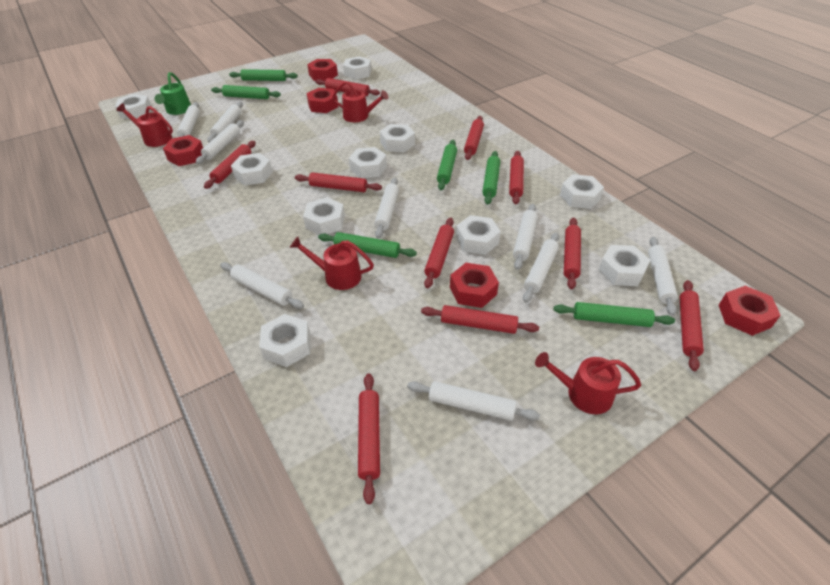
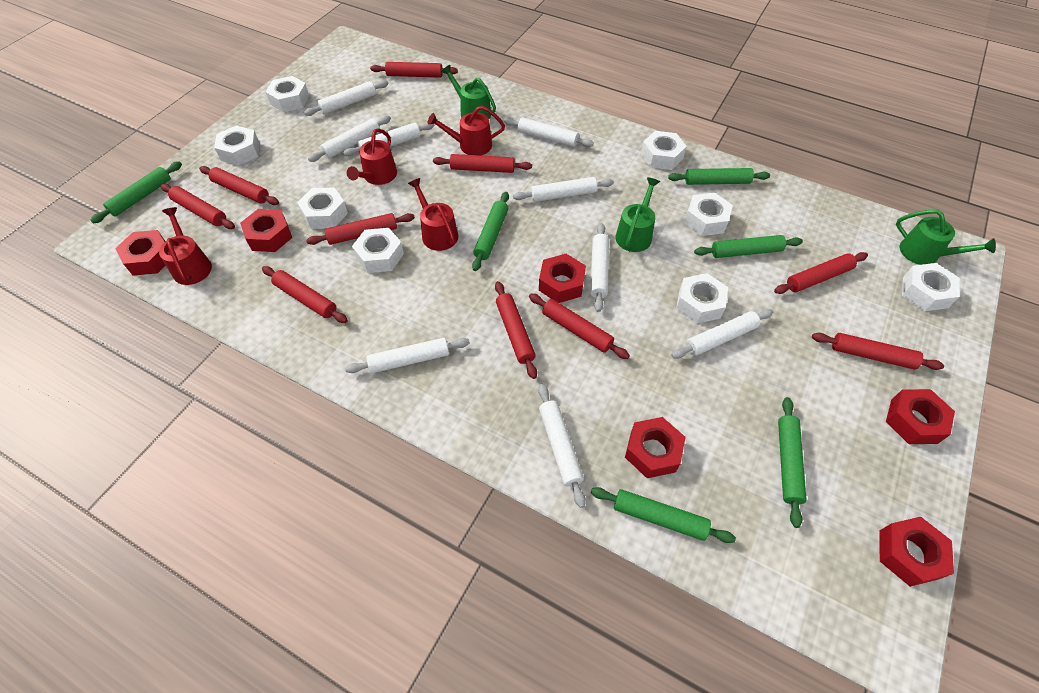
green watering can: [155,72,191,115] = 1 -> [441,65,496,119] [615,177,660,252] [896,210,996,265] = 3
red nut: [163,135,203,166] [306,88,338,113] [307,59,338,81] [450,263,499,308] [719,286,781,336] = 5 -> [115,230,166,276] [240,209,292,252] [539,254,586,303] [625,417,686,478] [880,517,954,587] [886,389,955,444] = 6
white nut: [115,94,152,120] [231,153,273,186] [259,314,310,367] [303,197,345,235] [343,56,371,80] [349,147,387,178] [380,124,415,152] [456,215,501,255] [560,174,604,209] [598,245,650,286] = 10 -> [214,125,260,166] [266,76,309,112] [297,187,348,229] [352,228,404,273] [641,131,687,170] [676,273,728,324] [684,193,733,236] [902,263,960,311] = 8

